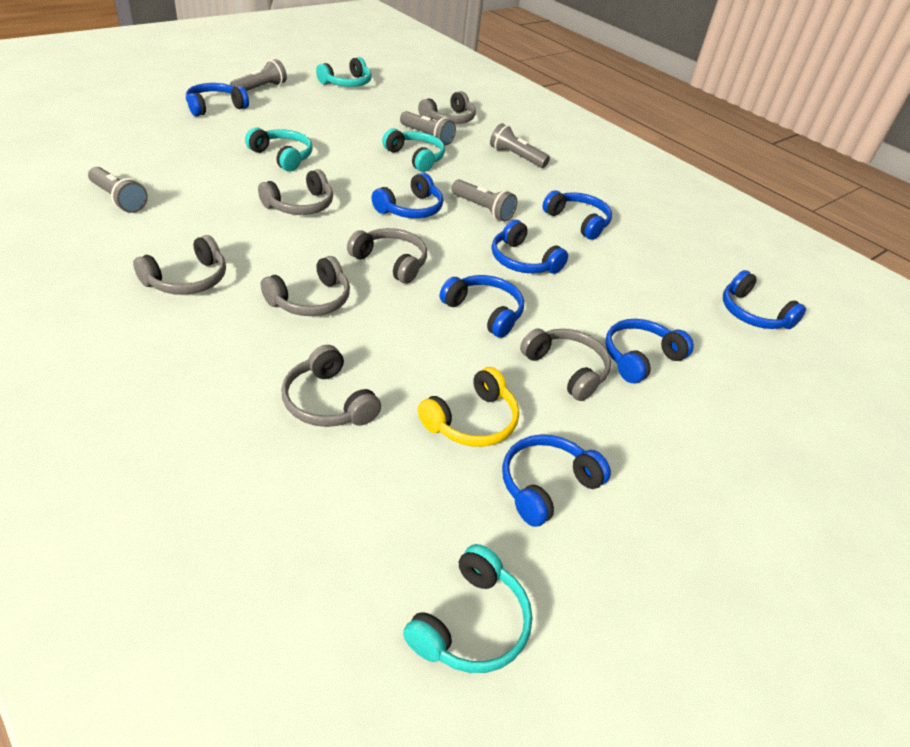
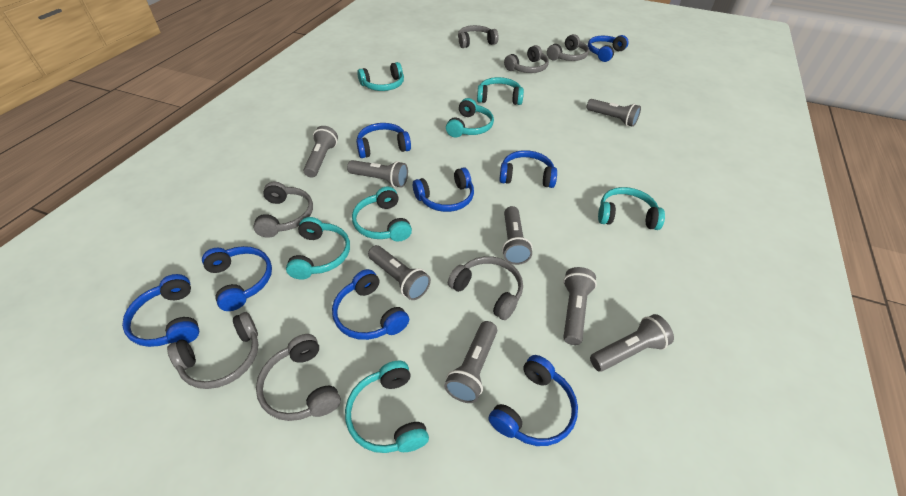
grey flashlight: [88,167,148,213] [230,59,287,91] [400,111,456,145] [451,180,517,222] [490,123,550,168] = 5 -> [303,126,338,178] [347,160,408,188] [368,245,431,300] [444,321,497,403] [502,206,533,265] [563,267,597,345] [587,99,641,127] [590,314,674,372] = 8
turquoise headphones: [245,127,313,172] [316,57,372,87] [382,128,445,172] [403,544,533,673] = 4 -> [286,217,350,280] [345,361,429,453] [352,186,412,241] [357,62,404,91] [446,98,494,138] [477,77,524,105] [598,187,665,230] = 7
yellow headphones: [418,367,519,447] = 1 -> none = 0

